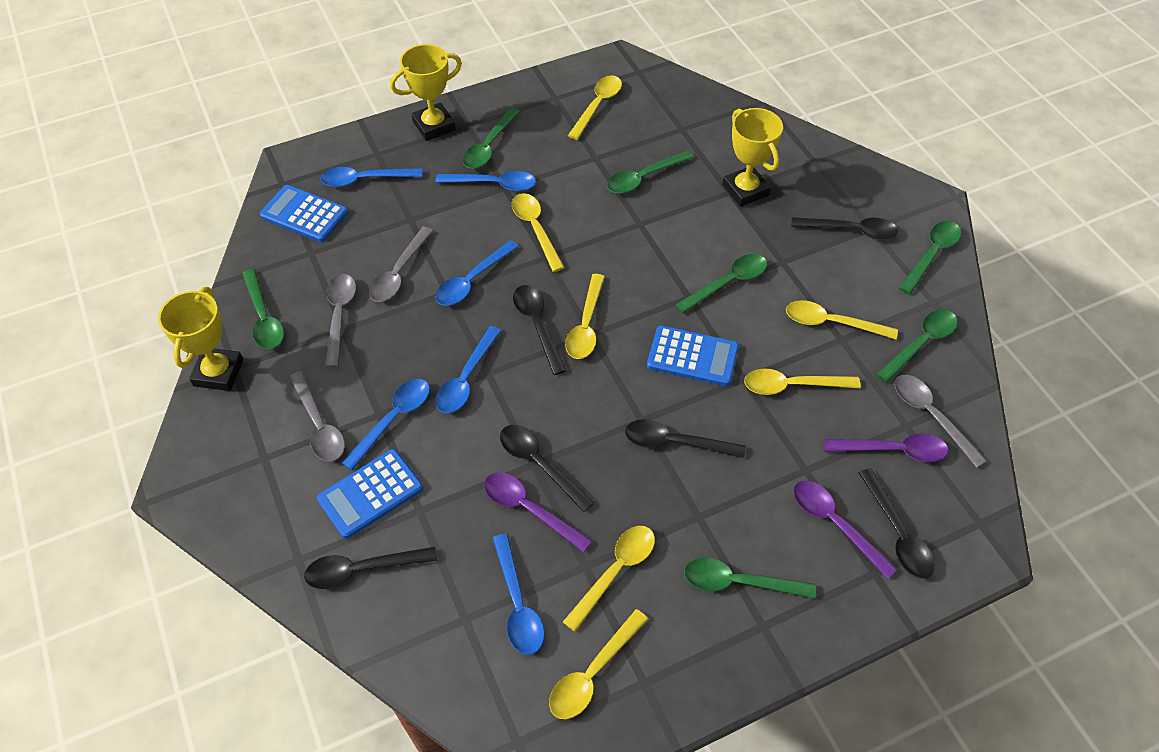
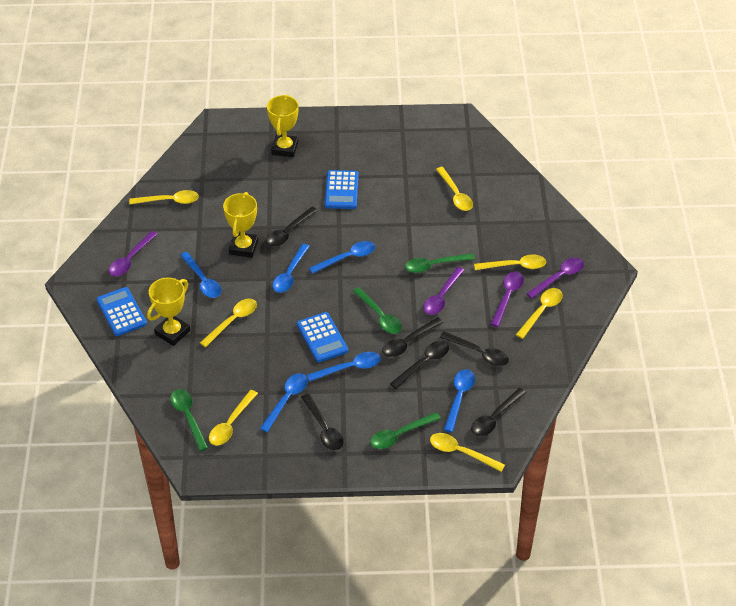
green spoon: [242,269,284,349] [463,108,520,169] [607,150,694,194] [675,254,767,314] [684,558,816,599] [876,309,957,383] [899,221,961,294] = 7 -> [170,389,209,451] [353,287,402,334] [370,412,441,449] [405,253,475,273] = 4
grey spoon: [289,371,345,462] [325,274,356,367] [369,227,433,302] [894,375,987,468] = 4 -> none = 0
purple spoon: [484,473,592,553] [793,480,898,579] [824,433,948,462] = 3 -> [109,231,158,276] [423,267,465,315] [491,271,524,327] [527,258,584,299] = 4

